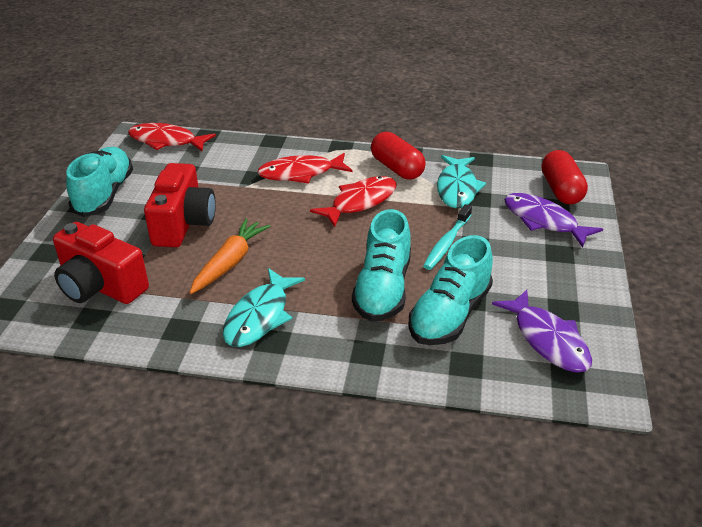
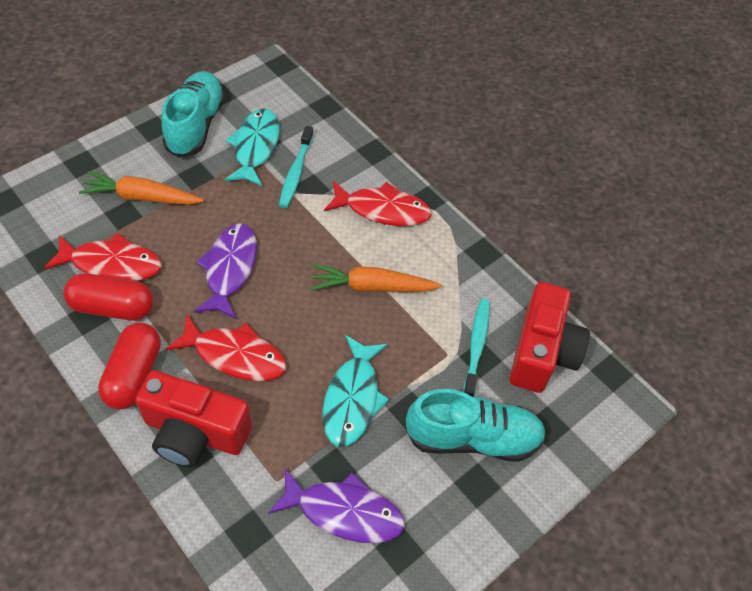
orange carrot: [190,218,270,294] = 1 -> [79,171,204,205] [311,264,442,292] = 2
turquoise shoe: [66,147,133,217] [352,209,411,322] [408,235,493,345] = 3 -> [161,71,225,158] [405,389,546,462] = 2
turquoise toothbrush: [423,204,472,270] = 1 -> [279,126,314,208] [463,299,490,397] = 2

